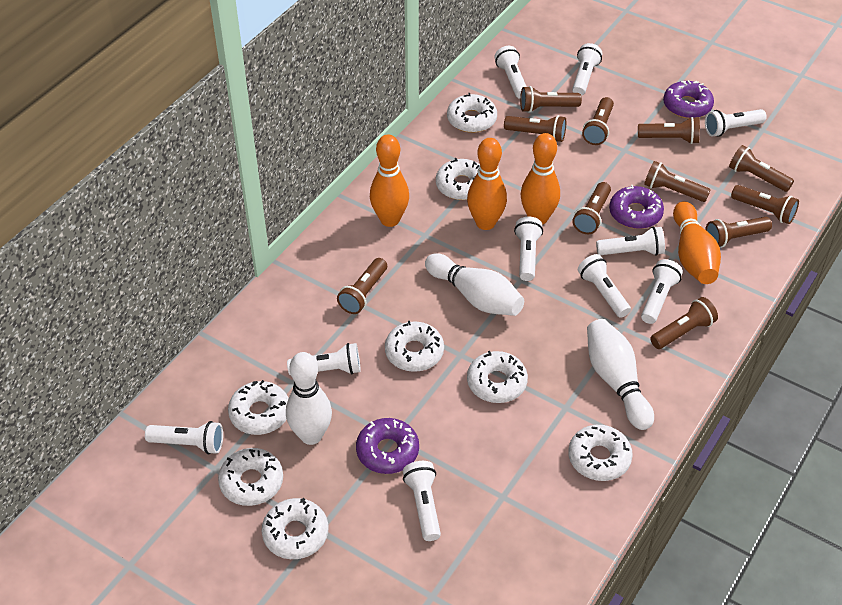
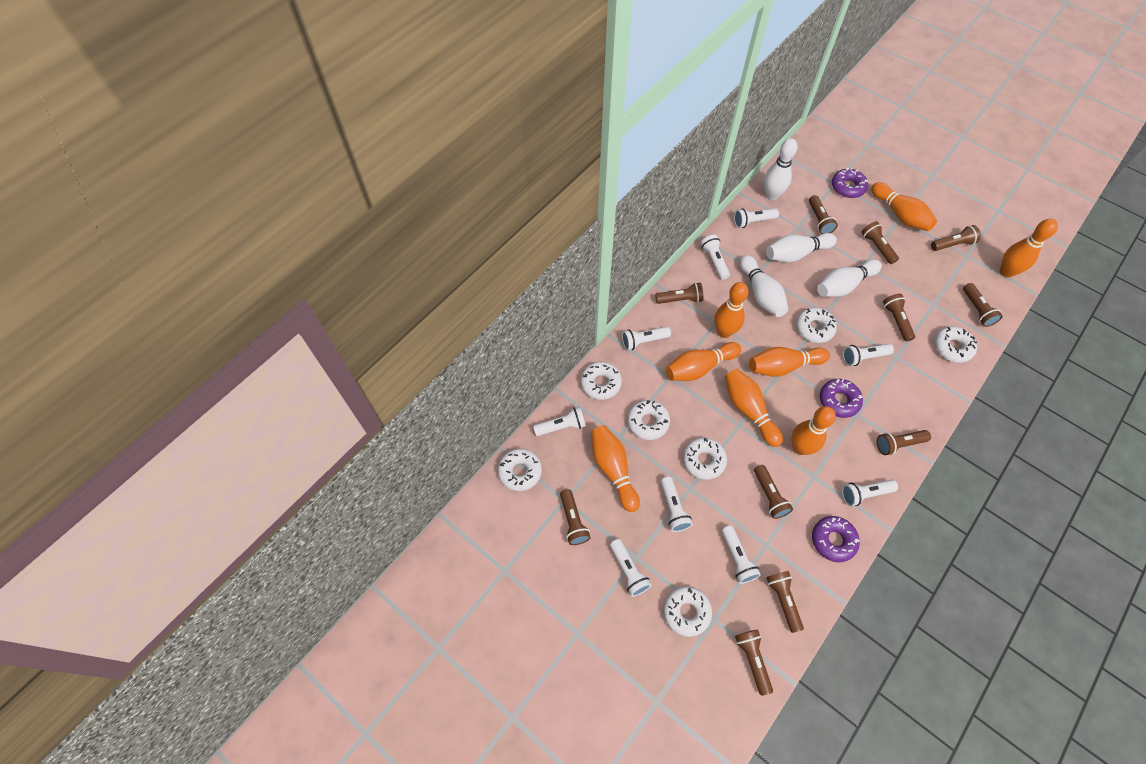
orange bowling pin: [370,134,409,227] [467,138,507,230] [520,133,560,225] [673,201,721,284] = 4 -> [591,425,640,512] [666,342,741,381] [714,282,749,338] [725,369,783,447] [749,347,830,377] [791,406,836,455] [871,182,937,231] [1000,219,1058,278] = 8
white bowling pin: [286,352,332,445] [425,253,524,316] [587,319,654,430] = 3 -> [740,255,788,317] [764,138,798,200] [766,233,837,262] [817,259,882,297] = 4
white donut: [218,448,283,506] [228,380,289,435] [262,498,328,559] [385,321,444,372] [436,158,480,200] [447,93,497,133] [467,351,528,403] [568,425,633,481] = 8 -> [498,449,542,491] [581,362,622,400] [627,400,670,440] [663,586,712,637] [683,438,727,480] [796,307,837,343] [934,326,977,363] = 7
white flashlight: [145,421,223,454] [287,343,361,375] [403,461,441,541] [494,46,527,99] [514,217,543,281] [572,43,602,96] [578,254,631,318] [596,227,665,256] [641,259,683,324] [705,109,767,137] = 10 -> [533,407,586,436] [610,539,652,597] [622,327,671,350] [661,477,693,532] [700,235,730,280] [722,525,761,584] [734,208,779,228] [842,480,898,506] [843,344,894,366] = 9

